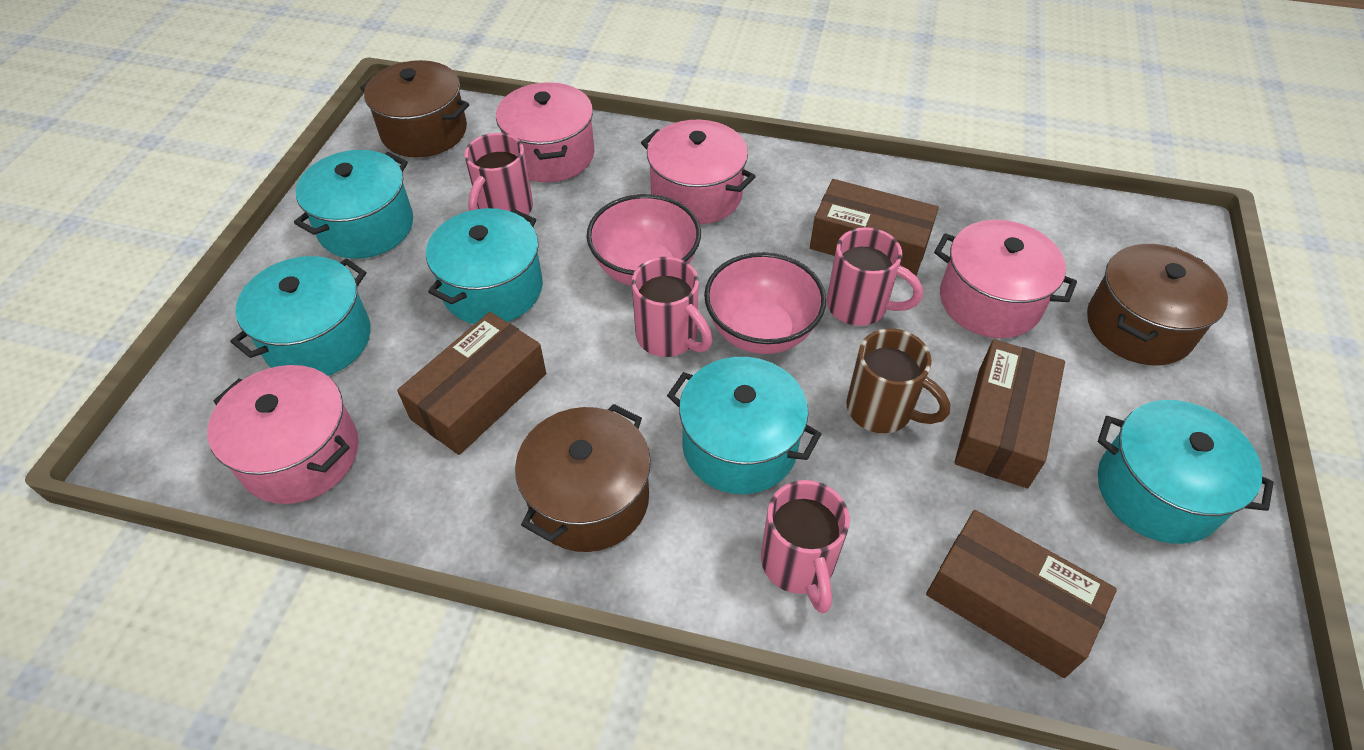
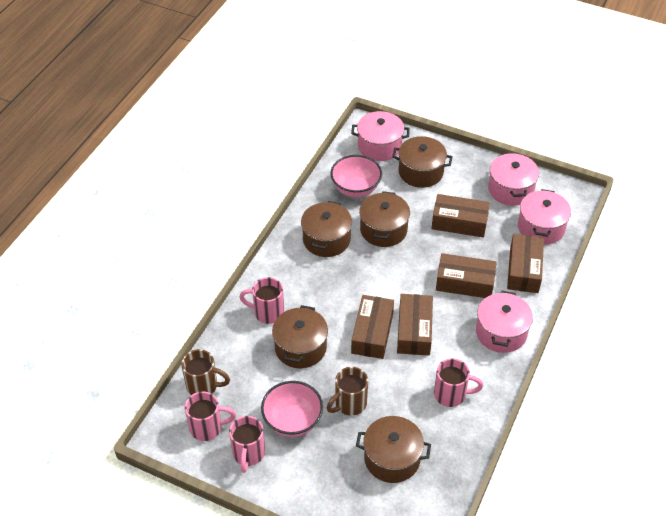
brown box: [397,312,546,455] [810,179,939,276] [926,510,1117,678] [954,339,1065,488] = 4 -> [351,295,394,359] [397,294,433,356] [431,194,490,238] [436,253,497,298] [507,234,544,293] = 5
brown mug: [846,328,950,433] = 1 -> [181,349,230,395] [327,367,368,416] = 2
brown pot: [360,60,469,157] [515,404,651,552] [1087,244,1228,366] = 3 -> [272,305,328,369] [301,201,352,257] [356,416,431,483] [359,191,410,247] [392,136,453,188] = 5
turquoise pot: [230,256,371,376] [294,150,413,259] [426,208,543,324] [667,357,821,494] [1098,400,1274,544] = 5 -> none = 0

